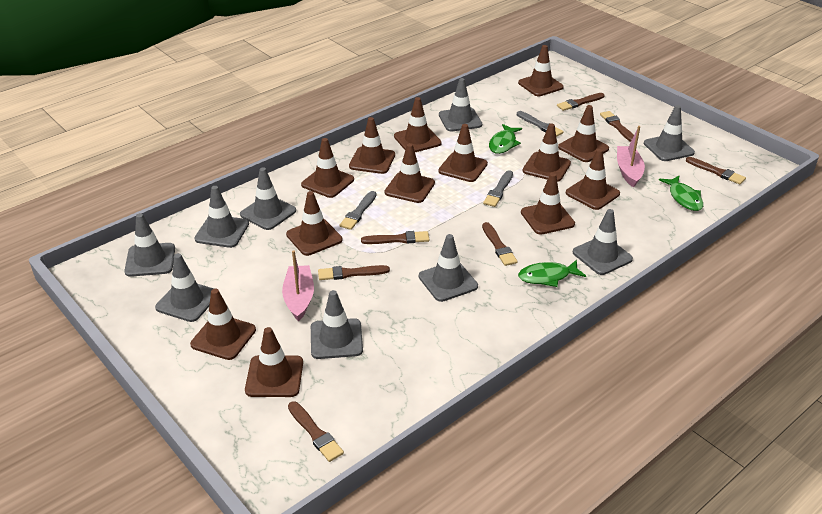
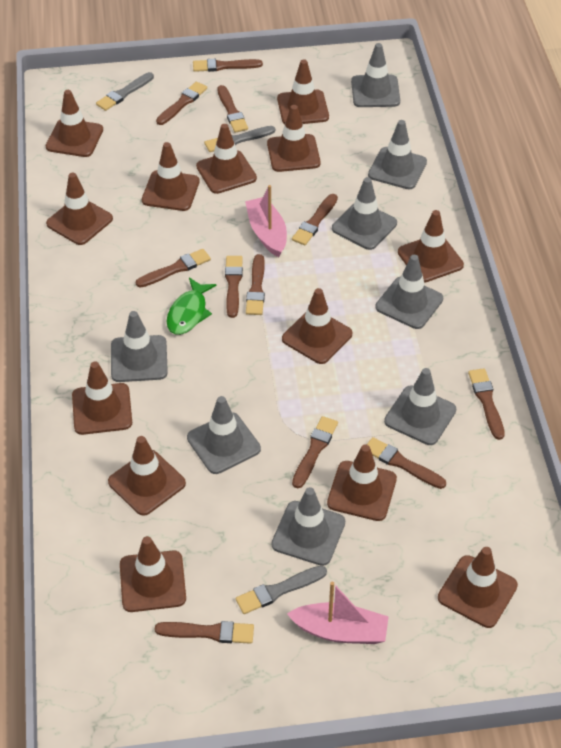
brown brush: [288,401,344,462] [318,265,390,280] [361,231,429,244] [482,222,518,266] [557,93,605,111] [600,111,634,142] [686,157,746,184] = 7 -> [136,249,211,288] [155,621,254,644] [156,82,207,125] [193,59,263,72] [217,85,248,133] [225,256,243,318] [246,254,265,315] [292,194,338,245] [292,416,338,488] [366,437,446,489] [468,368,505,440] = 11
green fish: [489,124,522,154] [518,260,586,287] [659,176,703,211] = 3 -> [167,277,217,335] = 1
grey traffic cone: [124,213,175,277] [155,253,214,322] [194,186,249,248] [240,167,296,230] [311,290,363,359] [419,234,478,302] [439,78,482,132] [573,209,633,275] [644,105,695,161] = 9 -> [111,311,168,382] [187,396,261,474] [271,487,345,566] [332,177,397,250] [351,43,400,107] [368,120,427,189] [375,255,443,329] [384,368,456,445] = 8

